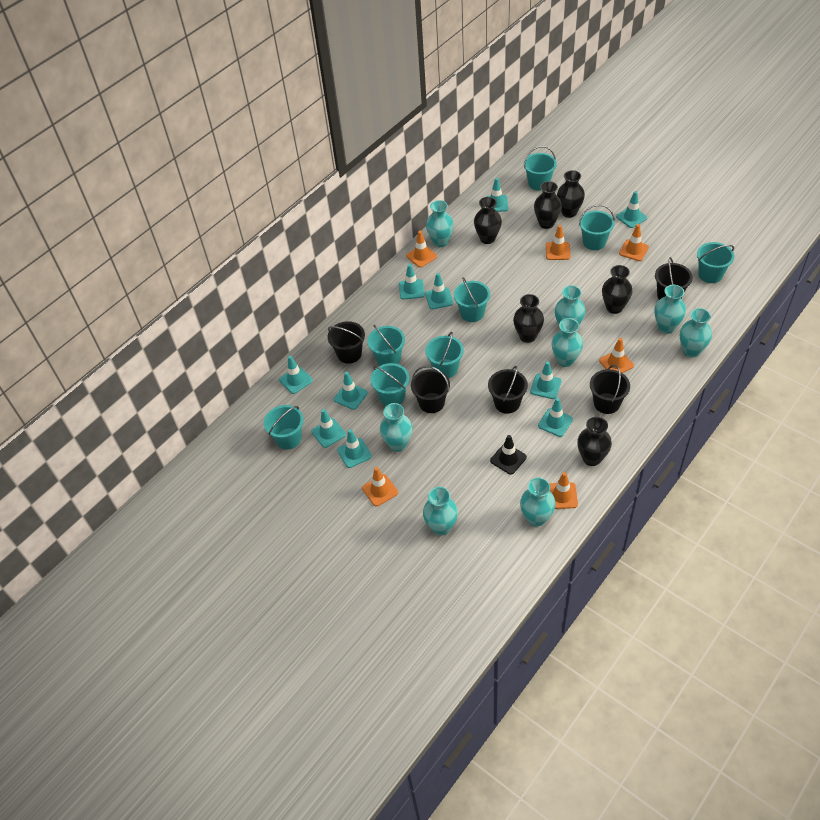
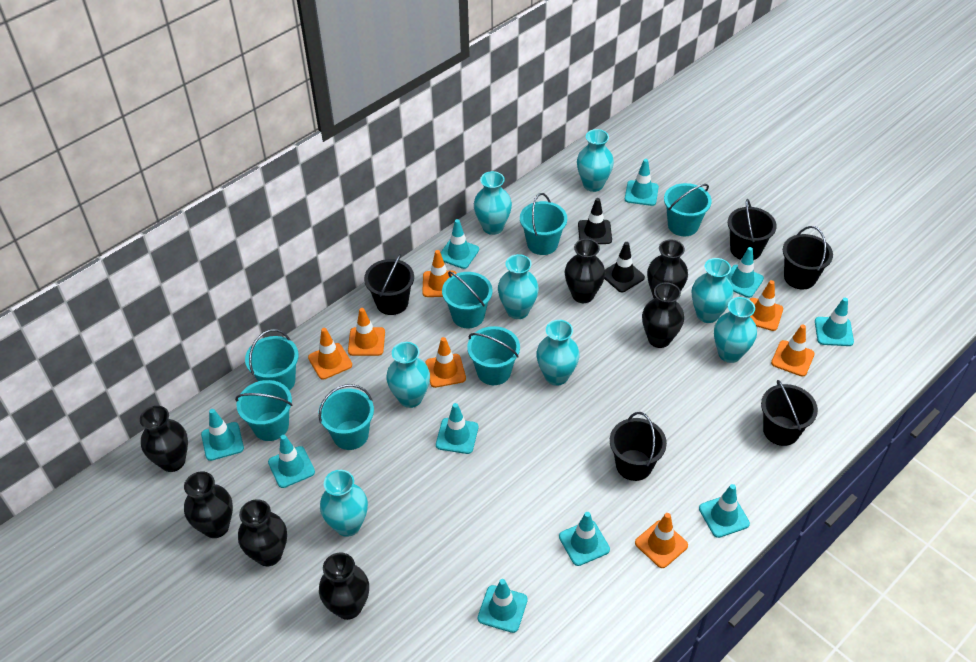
black traffic cone: [490,435,527,475] = 1 -> [578,198,612,244] [604,242,645,292] = 2
black vase: [474,197,502,244] [513,294,544,343] [534,181,562,229] [557,170,585,218] [577,417,612,466] [602,265,632,314] = 6 -> [140,406,188,472] [184,471,233,538] [238,499,287,566] [319,552,369,620] [565,239,605,303] [642,282,684,348] [647,239,688,298] = 7
orange traffic cone: [362,467,398,506] [406,231,437,267] [546,225,571,260] [549,472,578,509] [599,338,634,373] [619,224,649,261] = 6 -> [308,328,352,380] [348,308,385,356] [422,250,457,297] [425,337,466,388] [635,513,688,568] [750,280,783,331] [771,325,815,377] = 7
turquoise bucket: [264,405,304,449] [367,325,405,366] [370,363,409,406] [425,332,464,378] [454,277,490,322] [524,146,557,191] [579,205,615,250] [697,242,734,283] = 8 -> [235,380,292,441] [245,329,299,391] [318,384,374,450] [442,271,493,328] [467,326,520,385] [520,193,567,255] [664,183,712,236] = 7

